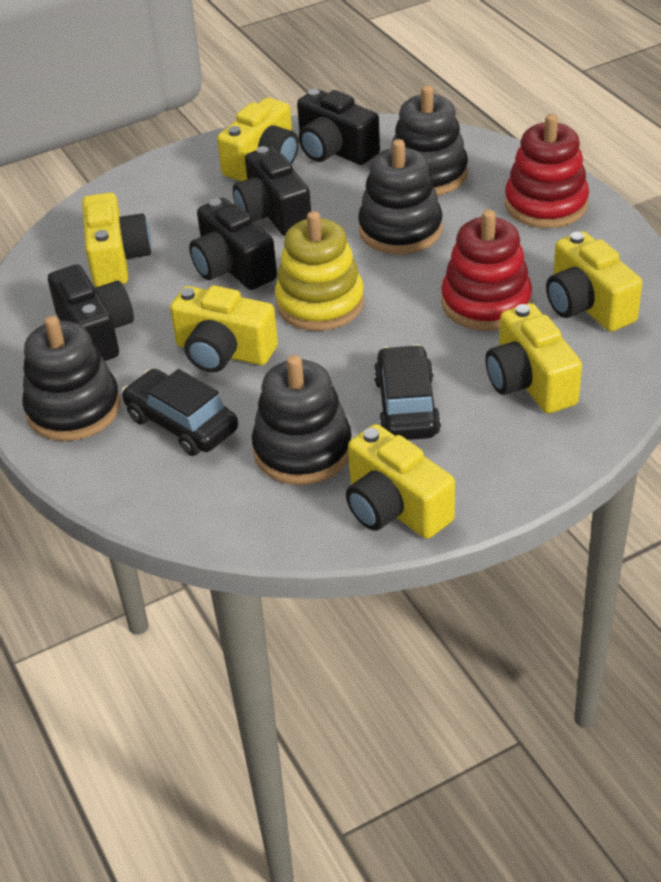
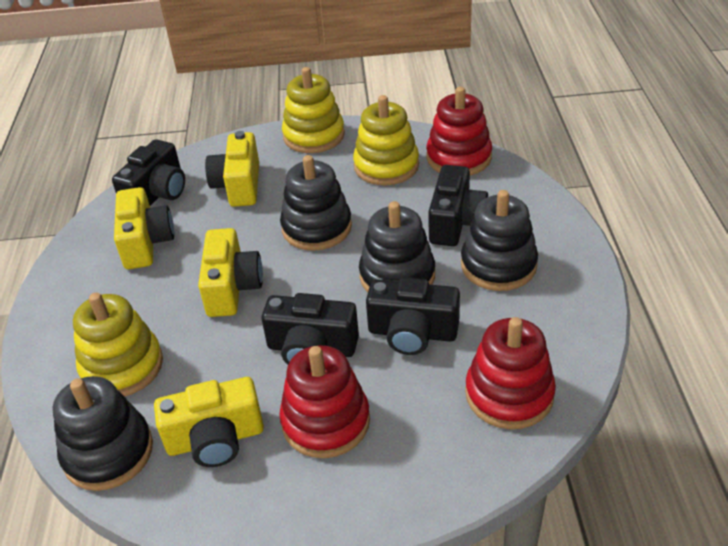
black car: [122,369,238,456] [374,345,441,440] = 2 -> none = 0
red stacking toy: [441,210,532,331] [505,114,589,228] = 2 -> [279,345,370,458] [426,87,492,176] [465,317,556,429] = 3
yellow camera: [82,192,151,287] [170,285,278,373] [217,97,299,181] [346,424,455,539] [485,303,582,413] [546,231,642,332] = 6 -> [114,187,174,269] [154,377,264,467] [198,228,263,317] [205,131,259,207] = 4
yellow stacking toy: [275,211,364,331] = 1 -> [73,292,163,396] [282,67,345,153] [353,95,419,185] = 3

